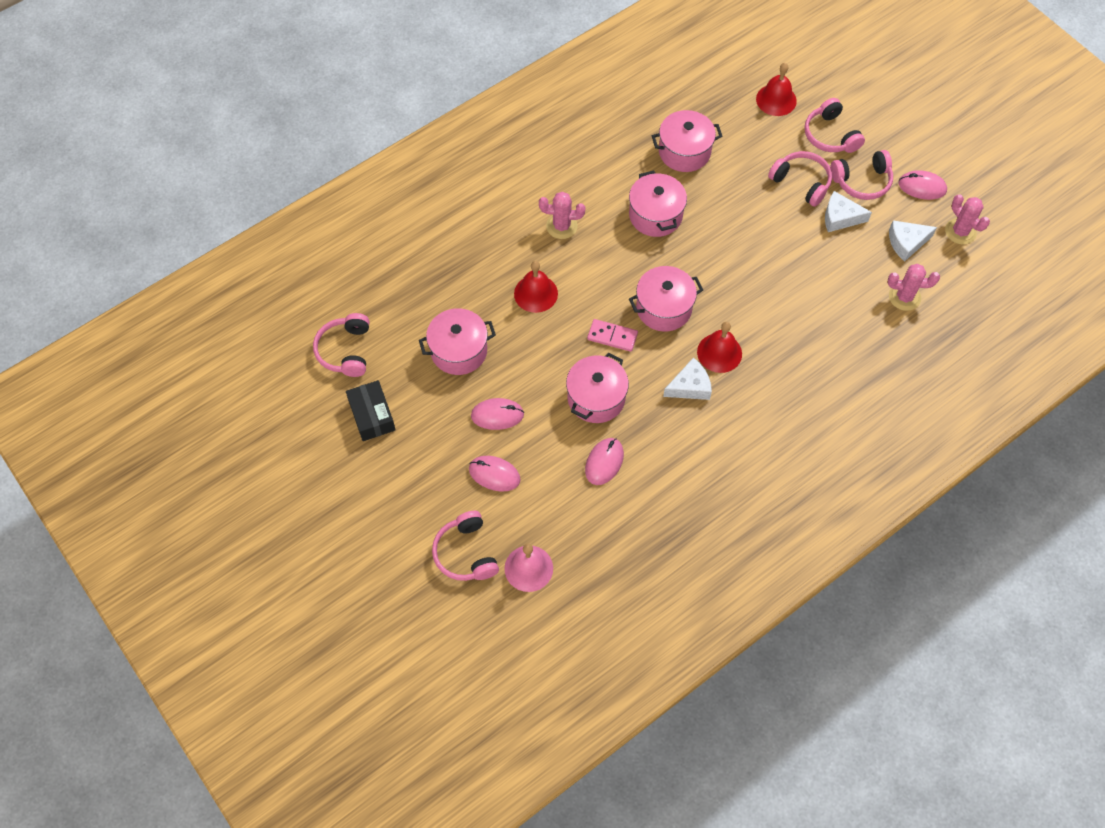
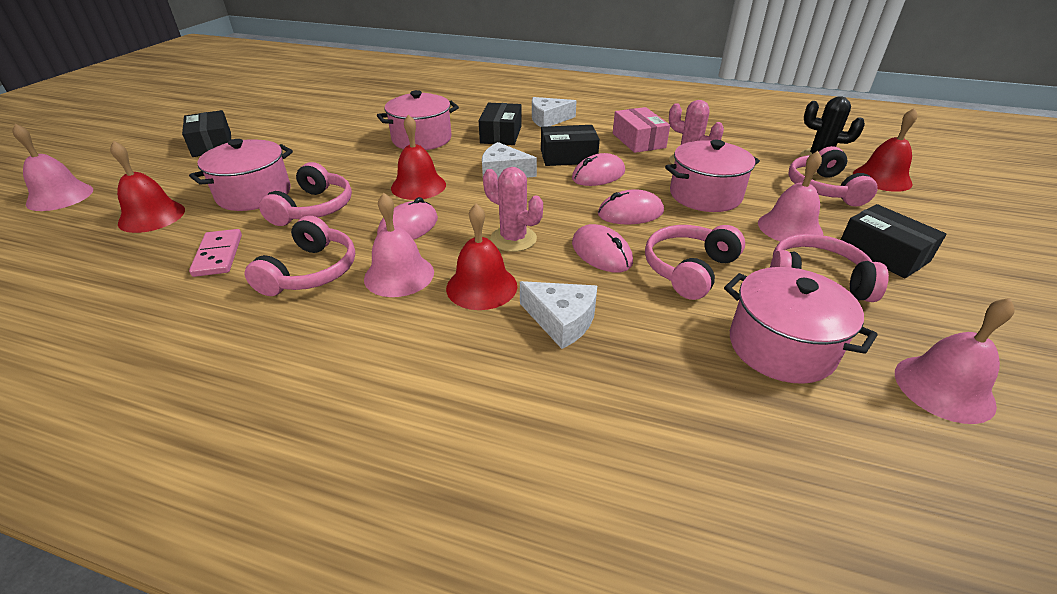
black box: [346,380,396,441] = 1 -> [182,110,231,157] [479,103,522,145] [541,125,600,166] [841,204,947,278] = 4
black cactus: none = 0 -> [801,96,865,157] = 1
pink bell: [504,544,553,592] = 1 -> [12,124,93,211] [364,193,434,297] [758,151,823,242] [895,298,1015,424] = 4
pink box: none = 0 -> [613,107,670,153] = 1
pink cactus: [539,192,585,239] [888,264,940,311] [945,194,990,244] = 3 -> [483,167,543,252] [669,100,724,164] = 2
pink pot: [419,308,496,375] [566,353,629,423] [629,171,687,237] [629,266,703,332] [652,110,723,172] = 5 -> [189,139,293,211] [377,90,459,150] [665,140,760,212] [724,267,878,384] = 4
red bell: [514,261,558,313] [697,322,742,373] [756,63,797,116] = 3 -> [110,141,185,233] [391,114,446,200] [446,203,517,310] [853,108,917,192] = 4

